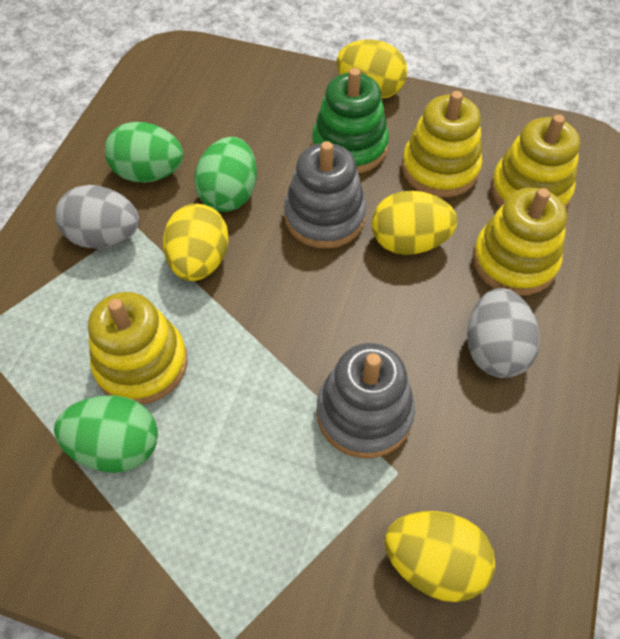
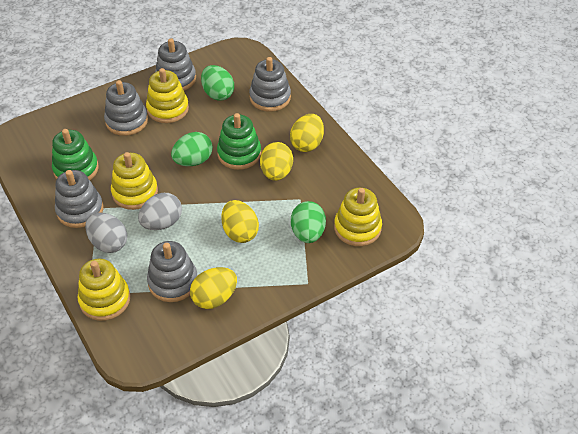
green stacking toy: [312,68,389,174] = 1 -> [52,129,99,180] [217,113,261,170] = 2
grey stacking toy: [284,141,366,249] [317,343,415,458] = 2 -> [55,170,103,228] [104,80,148,136] [147,241,198,302] [155,38,196,91] [249,57,291,112] = 5

